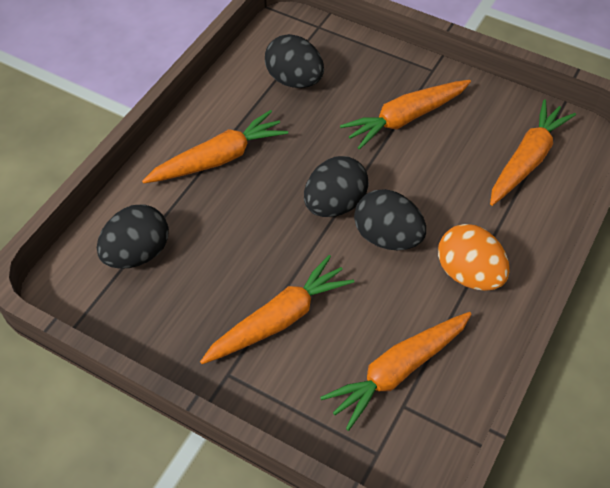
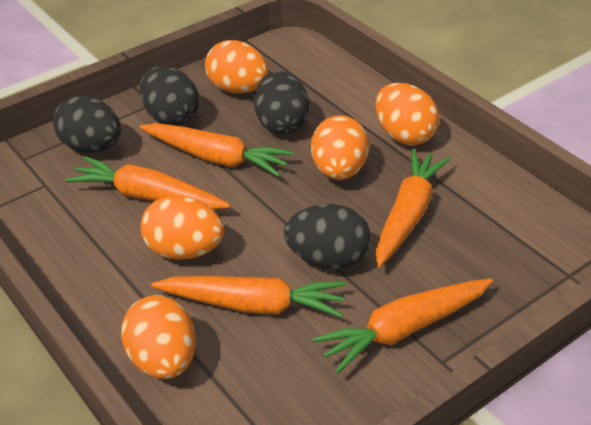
orange egg: [438,224,510,291] = 1 -> [121,295,196,379] [141,196,224,260] [205,40,268,94] [311,115,369,180] [375,83,439,145] = 5

